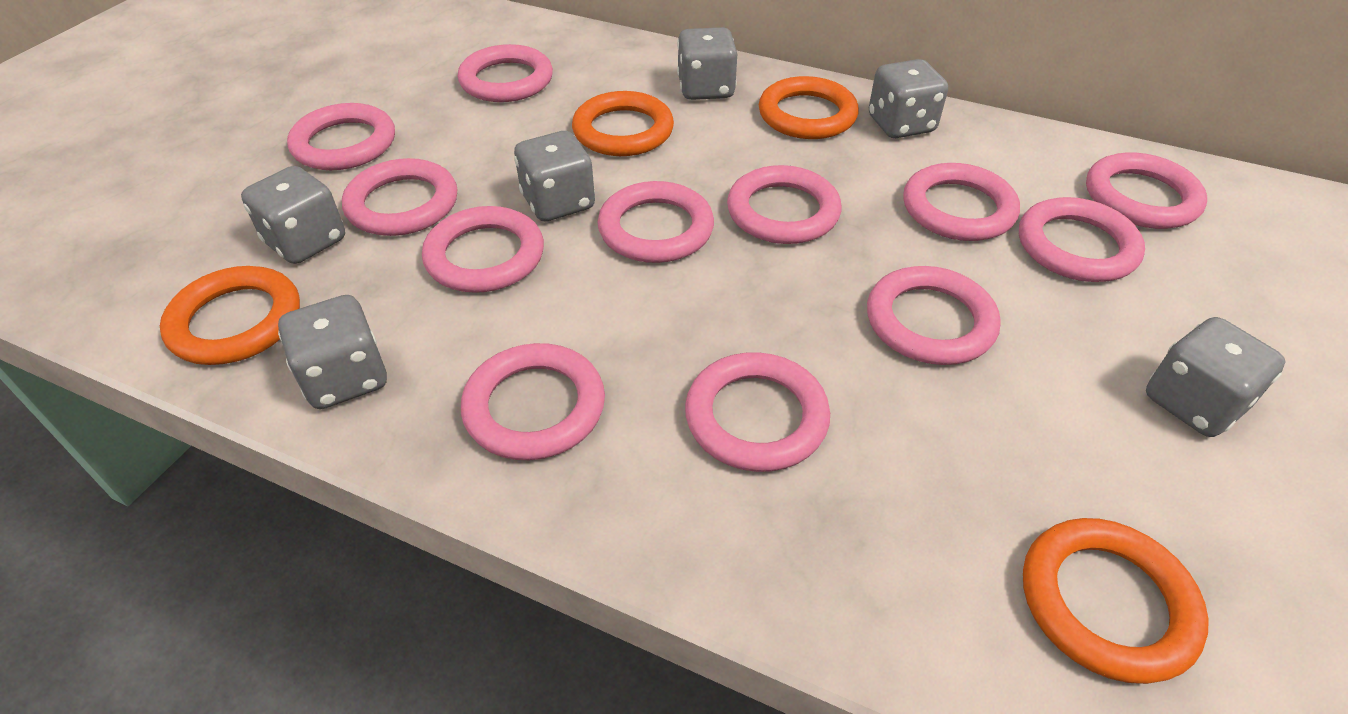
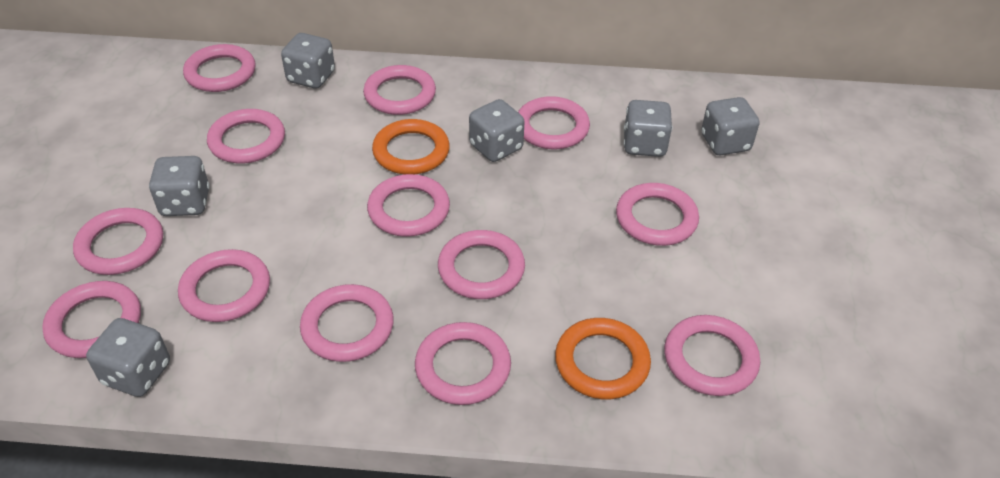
orange ring: [160,266,300,365] [572,91,674,156] [759,76,859,139] [1023,518,1209,684] = 4 -> [372,119,450,174] [555,318,651,399] = 2
pink ring: [287,103,395,170] [342,158,458,236] [422,206,544,293] [458,44,553,102] [461,343,605,460] [598,181,714,263] [685,352,830,472] [727,165,841,244] [867,266,1001,365] [903,163,1020,241] [1019,197,1145,282] [1086,152,1207,229] = 12 -> [42,281,141,358] [73,208,163,275] [178,249,270,322] [183,44,256,92] [207,109,285,164] [300,284,394,362] [363,65,436,115] [367,174,450,237] [415,322,511,405] [438,230,525,299] [518,96,590,150] [616,183,699,246] [664,315,760,396] = 13

